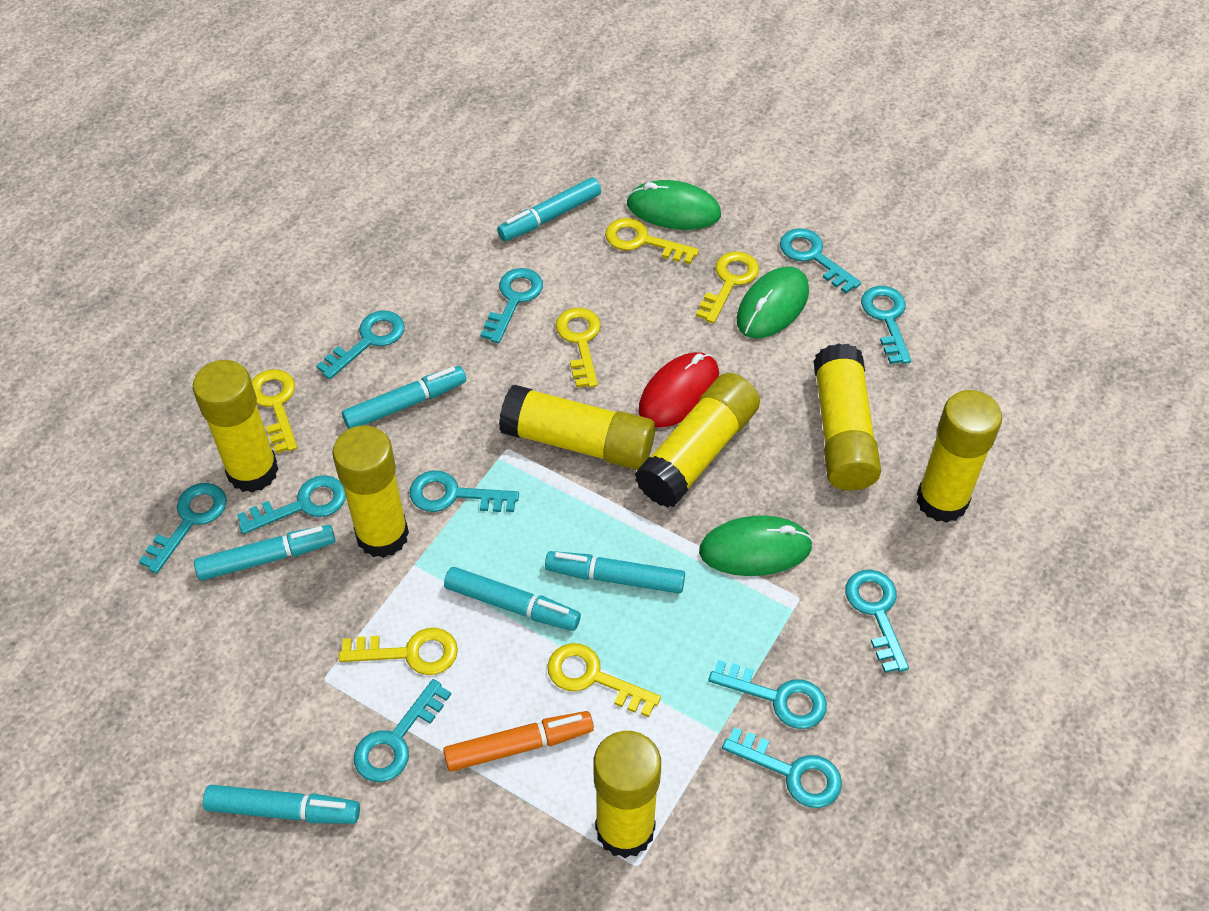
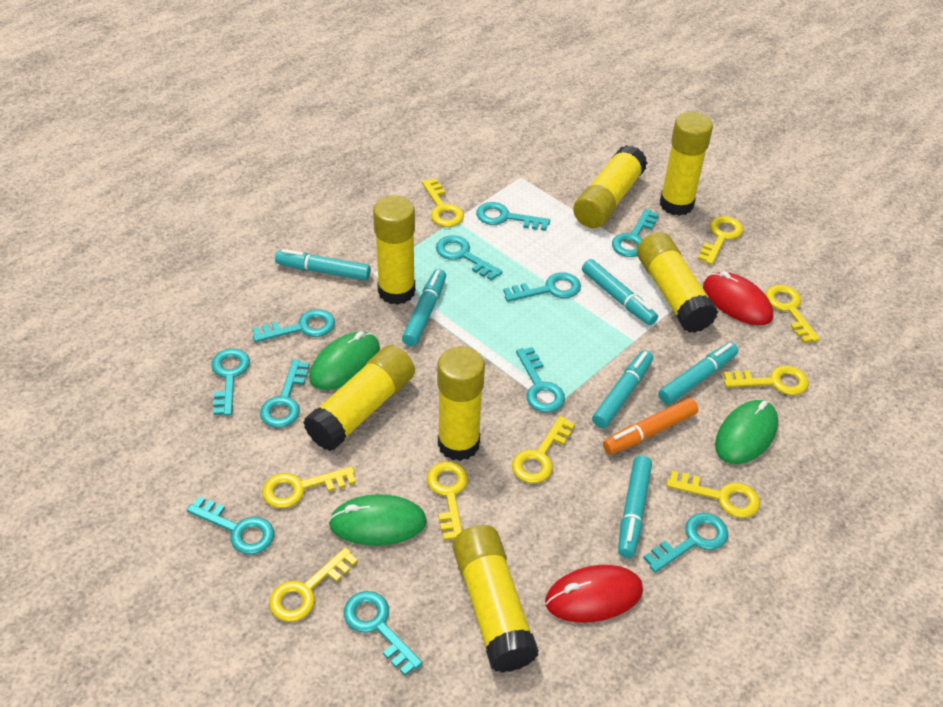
red mouse: [638,352,719,428] = 1 -> [545,565,643,622] [703,271,773,326] = 2
yellow key: [251,369,298,453] [339,628,458,675] [547,643,661,717] [556,308,601,388] [605,218,699,264] [696,251,759,324] = 6 -> [262,466,356,508] [269,547,358,622] [422,178,464,227] [427,461,468,541] [512,416,575,483] [666,471,760,518] [698,216,743,265] [723,365,809,395] [766,285,820,343] = 9

